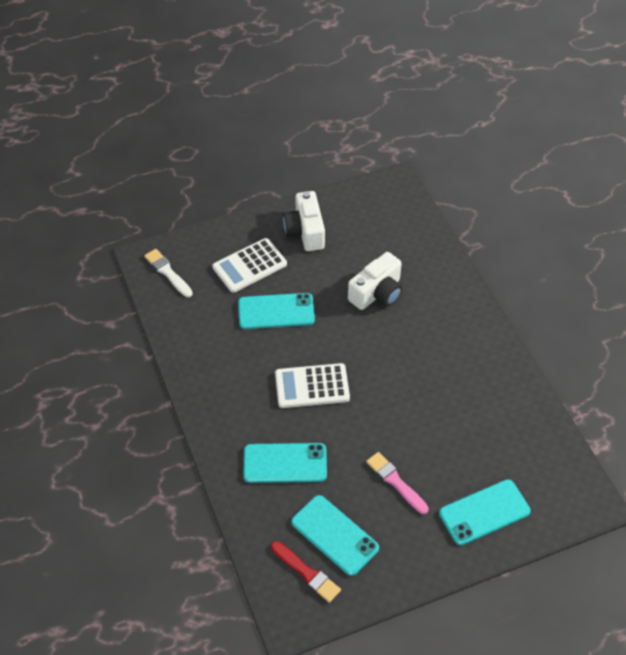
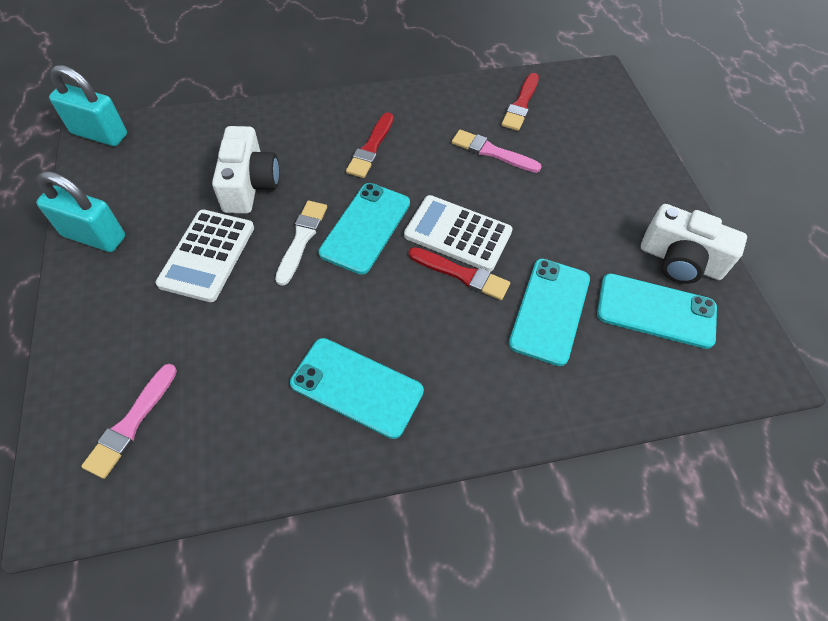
pink brush: [366,452,429,514] = 1 -> [81,364,177,479] [452,130,542,173] = 2
red brush: [271,541,341,603] = 1 -> [346,112,393,178] [408,247,510,300] [501,73,539,131] = 3
turquoise padlock: none = 0 -> [36,171,125,252] [49,65,127,146] = 2

